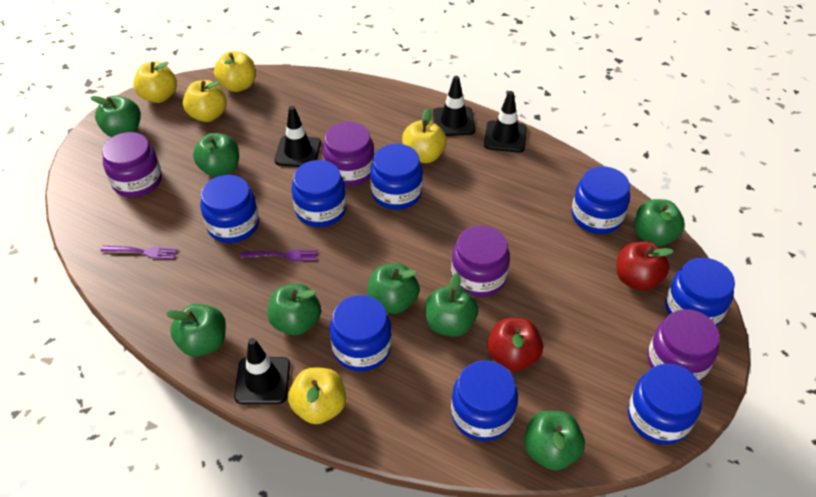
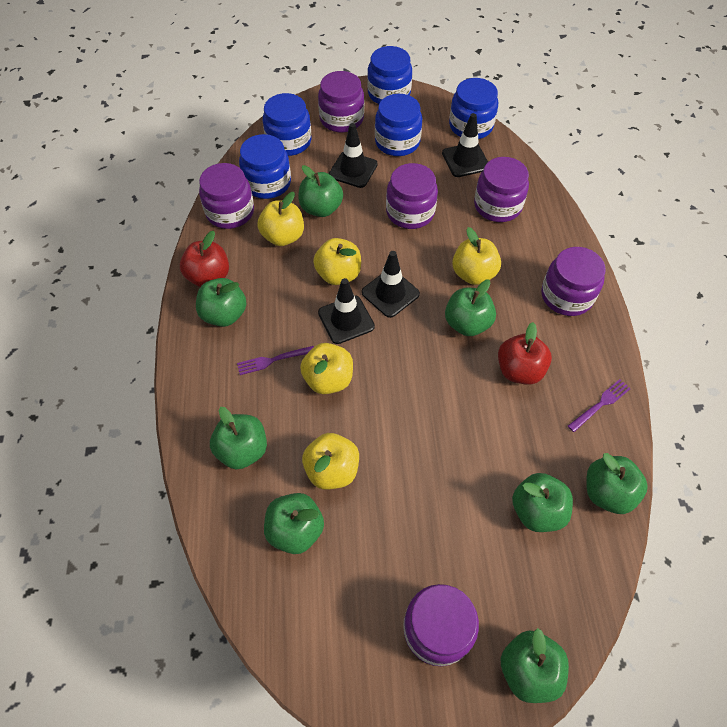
blue jar: [200,175,259,243] [292,160,347,227] [330,295,392,371] [370,144,423,210] [451,360,518,441] [572,166,630,234] [628,364,703,444] [665,257,735,326] = 8 -> [239,134,291,199] [263,93,311,156] [367,46,412,104] [375,94,422,156] [449,78,498,139] = 5
purple jar: [102,132,162,197] [323,122,375,186] [451,225,510,297] [648,309,720,382] = 4 -> [199,163,254,229] [318,71,364,133] [386,163,438,229] [403,584,479,666] [474,157,529,222] [541,247,606,316] = 6

